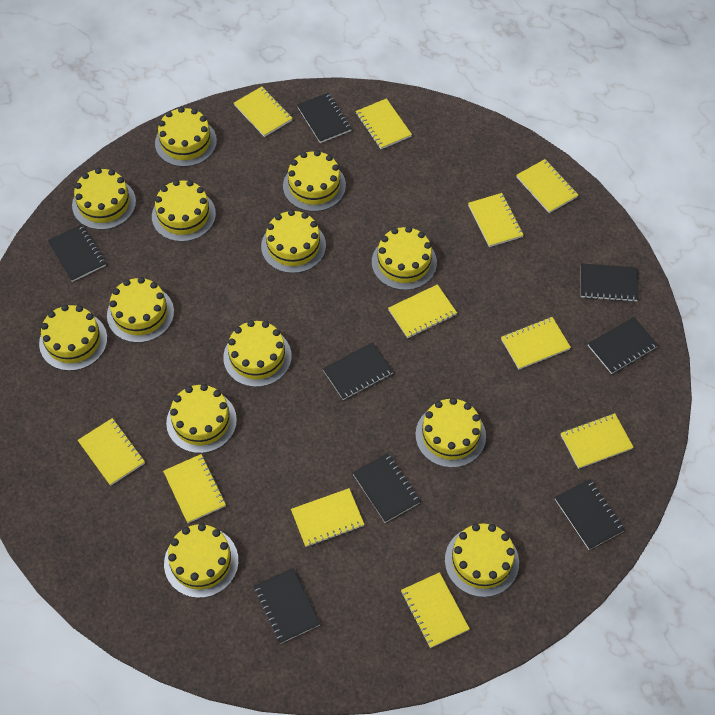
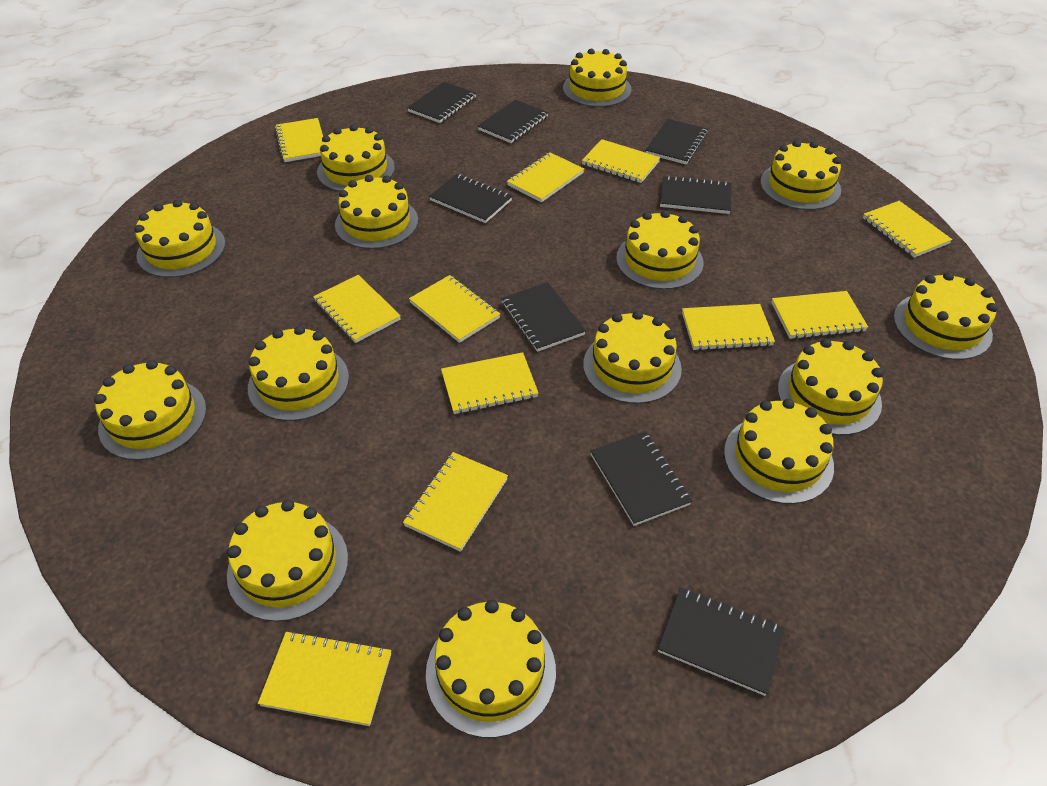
yellow cake: [39,305,107,371] [72,168,136,230] [107,277,174,343] [152,180,216,242] [155,107,217,167] [164,523,239,598] [166,384,237,453] [223,320,292,387] [261,210,326,273] [283,150,346,212] [372,226,437,290] [415,398,486,468] [445,523,519,597] = 13 -> [94,360,206,460] [134,200,225,278] [227,500,348,622] [248,326,349,421] [317,125,395,192] [335,175,418,249] [426,600,556,738] [563,49,632,107] [583,311,682,404] [616,210,703,290] [724,399,834,504] [760,140,841,210] [778,339,883,435] [894,272,998,360] = 14

